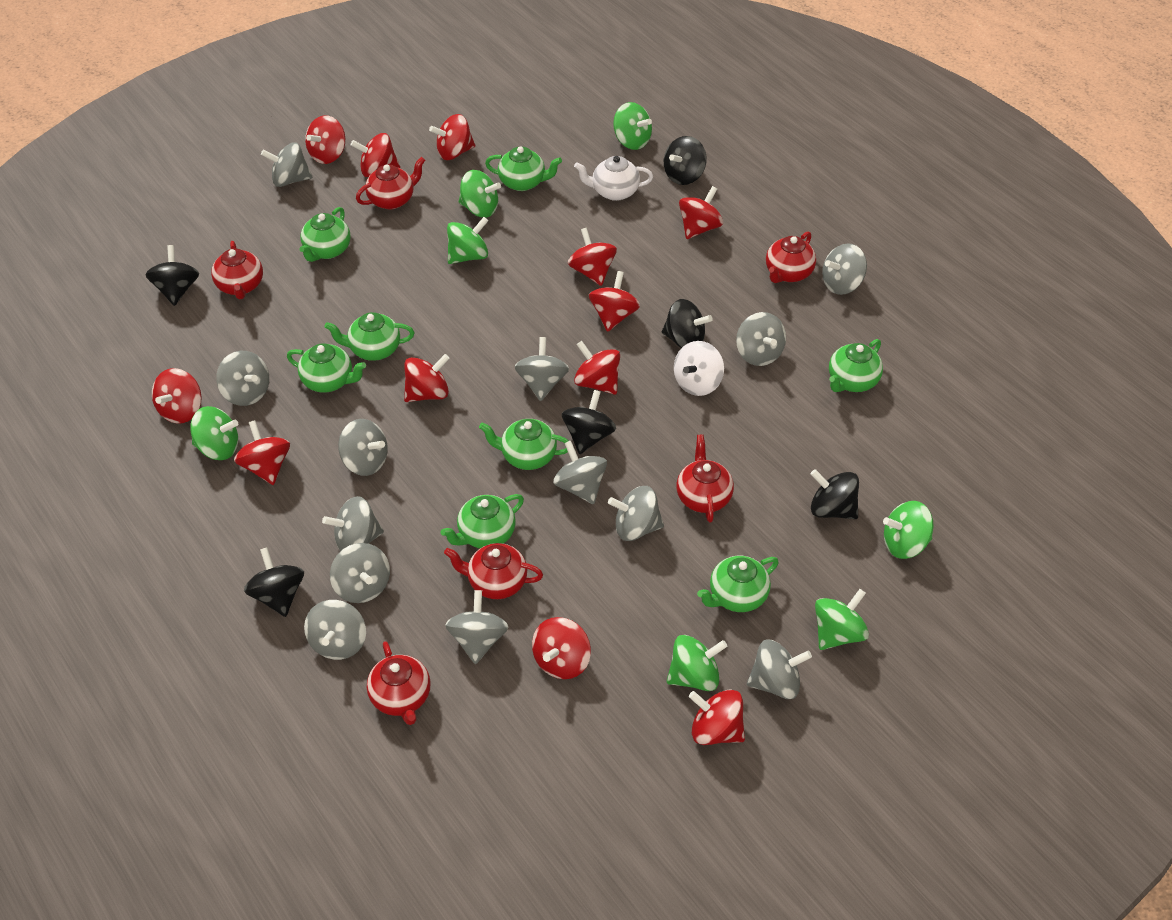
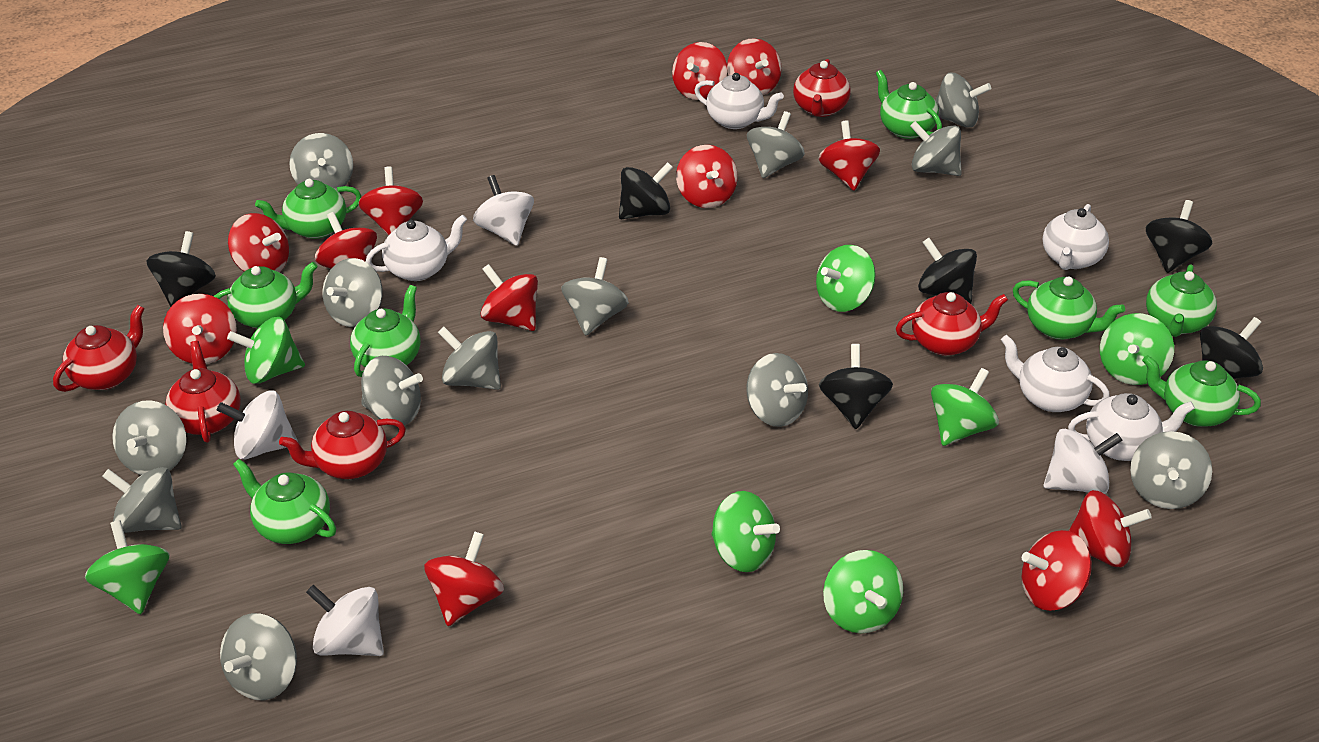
red teapot: [211,241,263,299] [356,157,425,209] [367,641,431,725] [444,543,543,599] [676,434,734,522] [766,232,816,283] = 6 -> [53,305,145,392] [165,341,241,443] [279,411,406,479] [793,59,851,117] [896,292,1008,356] = 5
white spinning top: [674,341,724,396] = 1 -> [217,390,298,459] [306,585,384,656] [473,175,534,246] [1044,429,1123,494] = 4
white teapot: [574,156,653,201] = 1 -> [366,214,467,281] [694,73,784,129] [1001,335,1110,412] [1043,204,1109,270] [1068,393,1195,461] = 5

